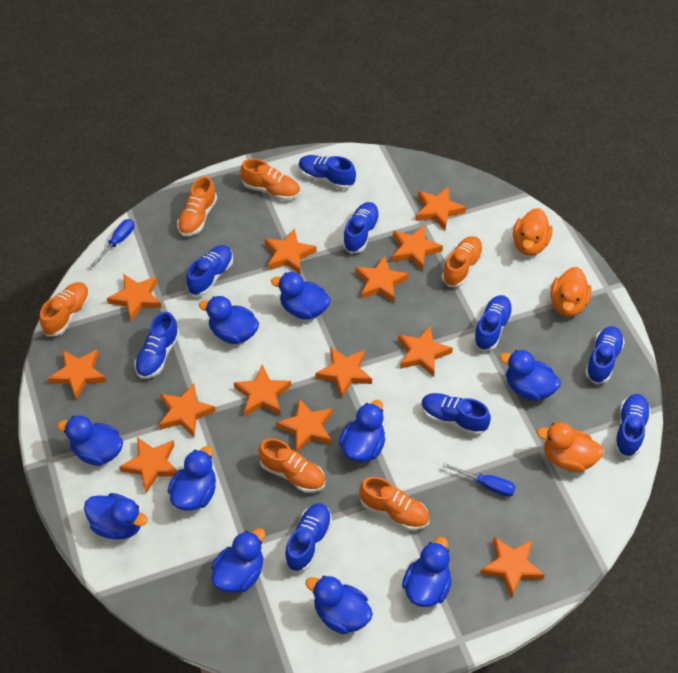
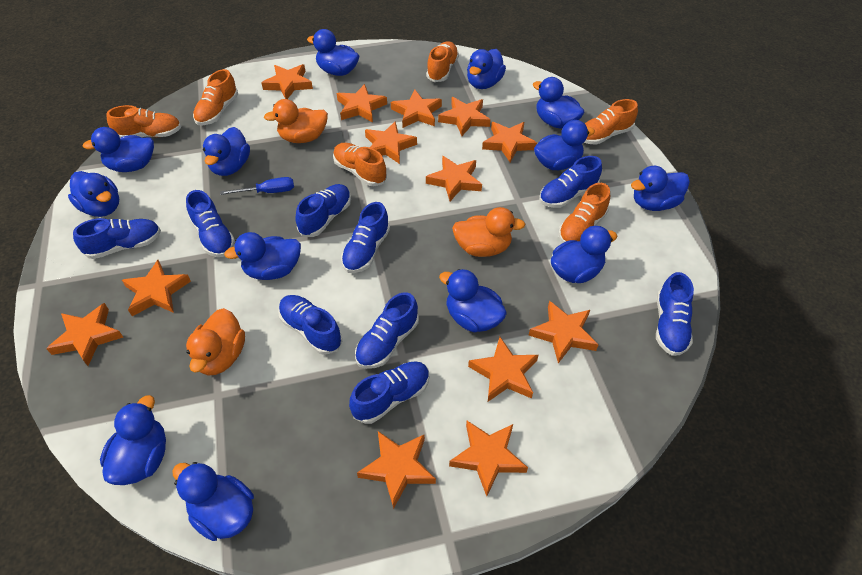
blue duck: [57,415,123,466] [84,493,148,539] [168,446,216,511] [199,296,259,344] [211,528,265,593] [271,272,331,320] [305,576,373,634] [339,400,385,462] [402,537,452,607] [500,350,561,401] = 10 -> [68,171,119,217] [83,127,154,172] [100,395,166,485] [172,462,254,541] [203,127,250,176] [224,232,301,280] [307,29,359,76] [439,269,507,332] [467,49,506,89] [533,77,584,129] [534,120,595,170] [551,226,617,283] [631,166,690,211] = 13
blue screwdriver: [91,219,135,267] [442,463,516,497] = 2 -> [220,177,294,195] = 1

